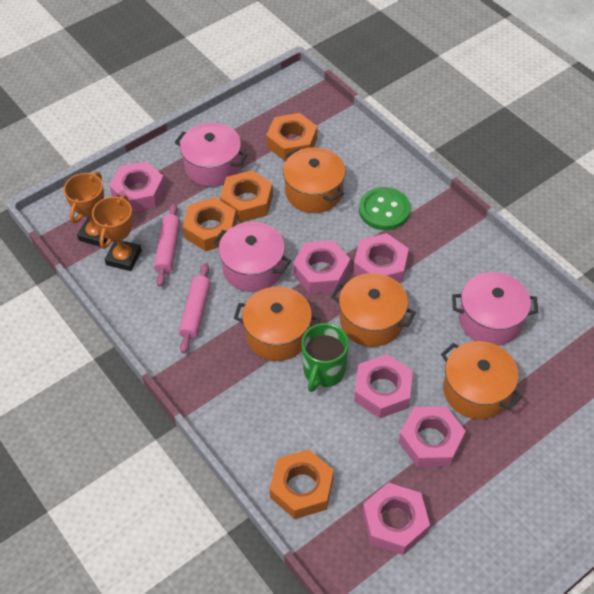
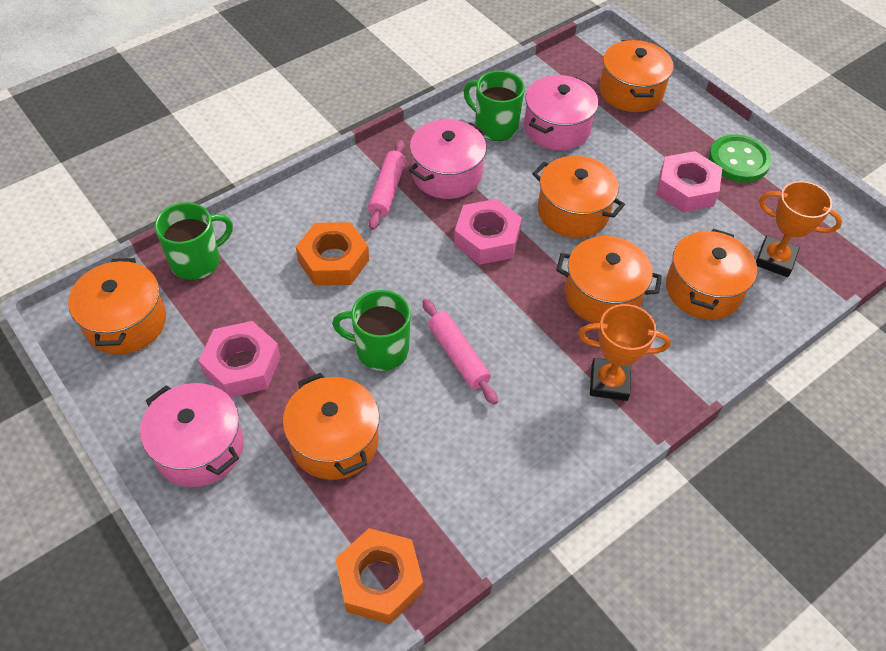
green mug: [302,323,349,392] = 1 -> [155,202,233,280] [332,290,411,371] [464,70,525,141] = 3
orange nut: [183,197,237,251] [220,170,273,222] [266,113,317,161] [269,449,334,519] = 4 -> [296,222,369,286] [335,528,423,624] = 2
orange pot: [234,286,321,361] [283,147,345,213] [331,273,416,347] [441,341,522,419] = 4 -> [68,258,166,354] [283,373,380,480] [532,156,625,238] [556,236,662,323] [599,40,674,112] [666,229,758,320] = 6
pink nut: [109,162,165,212] [293,240,350,294] [353,233,409,283] [354,354,413,419] [363,482,430,555] [399,406,466,467] = 6 -> [199,321,281,398] [454,199,522,265] [656,151,722,212] = 3

